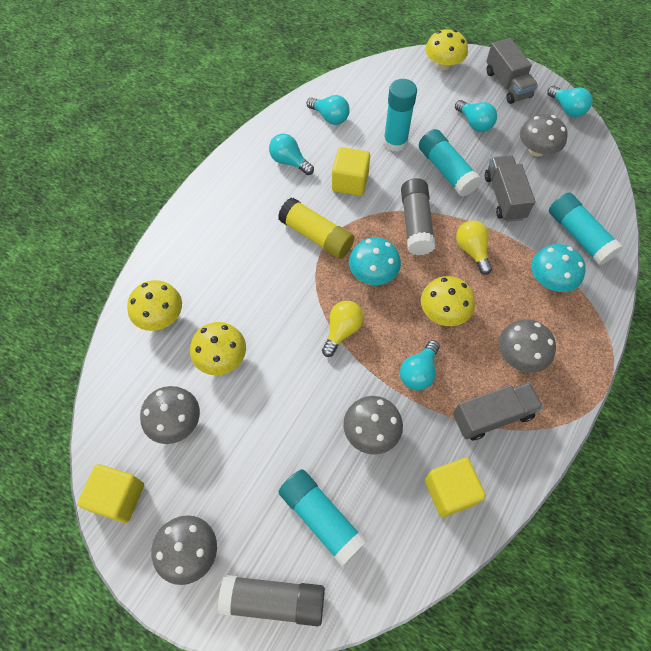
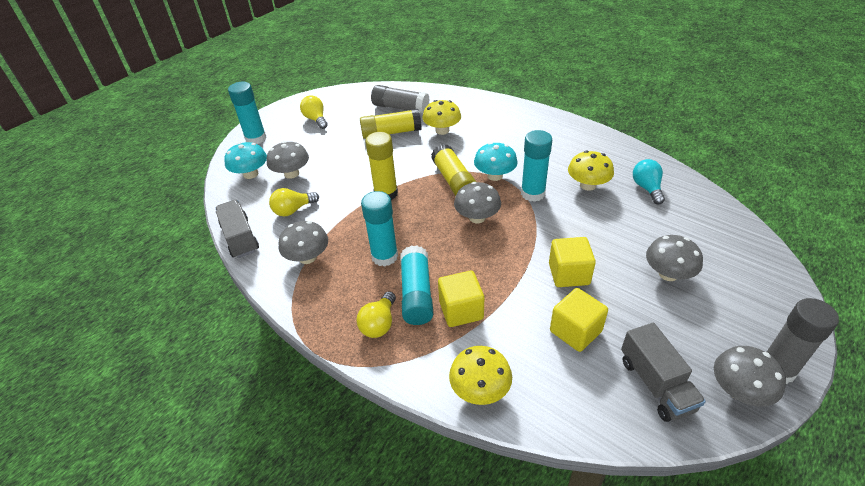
grey truck: [453,382,543,440] [485,155,535,222] [486,38,538,104] = 3 -> [215,200,259,258] [621,323,706,422] = 2
turquoise light bulb: [269,134,314,175] [307,95,350,125] [400,340,440,391] [455,100,497,132] [547,86,592,117] = 5 -> [633,159,665,204] = 1
yellow glue stick: [278,198,354,259] = 1 -> [360,109,422,139] [365,132,398,200] [431,144,476,196] = 3
yellow light bulb: [322,301,364,357] [456,220,492,275] = 2 -> [269,188,319,217] [300,95,328,129] [356,291,396,338] = 3
yellow mushroom: [127,280,182,331] [190,322,246,375] [421,276,475,326] [425,29,468,70] = 4 -> [422,100,461,135] [449,346,512,405] [568,151,614,191] = 3

